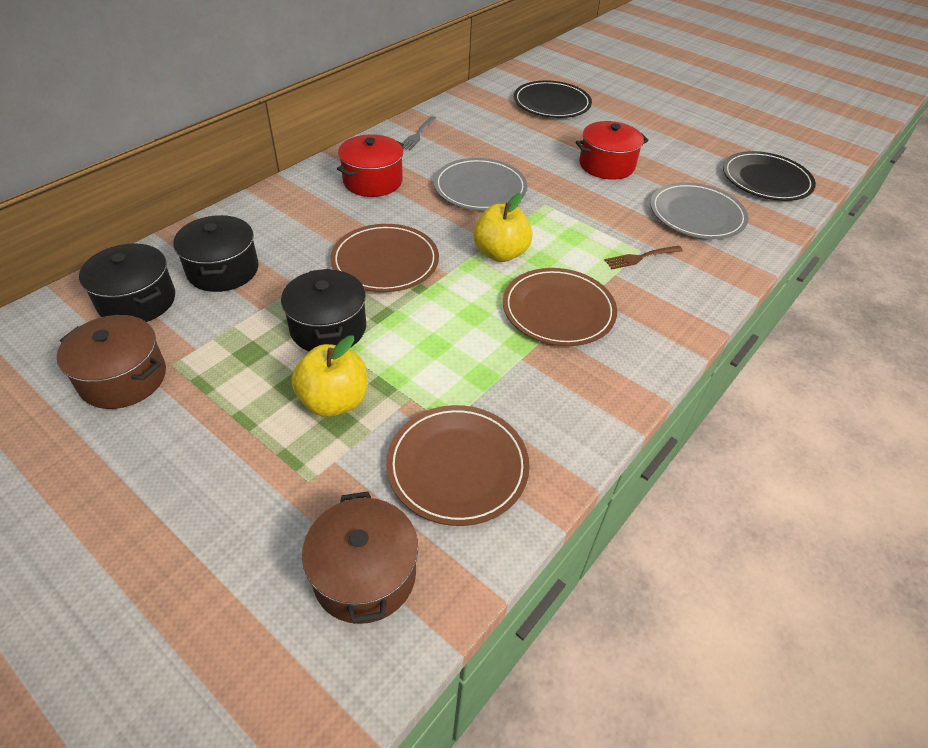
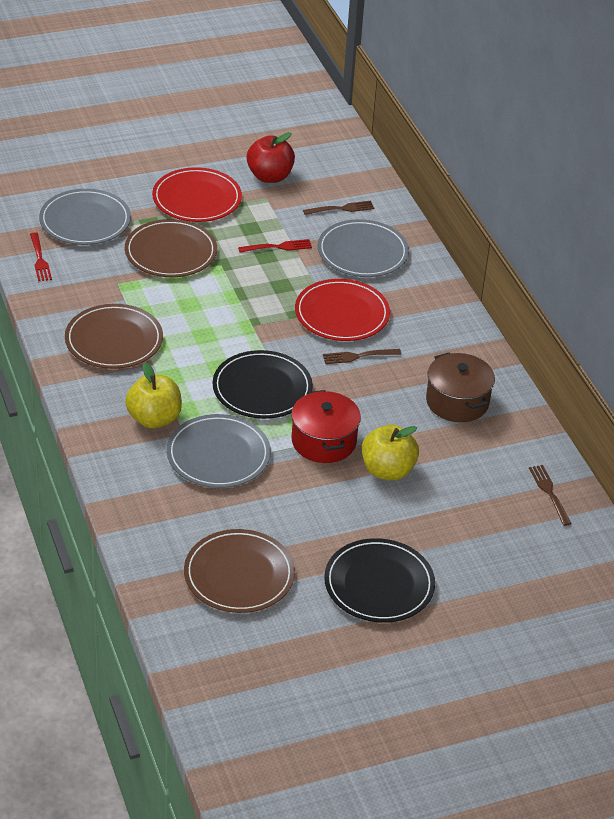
black pot: [79,243,175,322] [173,215,259,292] [281,269,366,352] = 3 -> none = 0
brown fork: [605,246,683,269] = 1 -> [303,201,374,215] [323,349,401,364] [529,465,572,526] = 3
brown pot: [57,315,166,409] [302,491,418,624] = 2 -> [426,352,495,422] = 1
grey fork: [402,116,437,150] = 1 -> none = 0
grey plate: [434,158,528,211] [650,182,748,239] = 2 -> [39,189,131,245] [167,414,271,488] [318,219,409,277] = 3
red apple: none = 0 -> [247,132,295,183] = 1
red fork: none = 0 -> [30,232,52,281] [238,239,312,252] = 2
red plate: none = 0 -> [152,167,242,222] [295,279,390,341] = 2
red pot: [337,134,404,197] [576,121,648,180] = 2 -> [291,390,361,463] = 1

